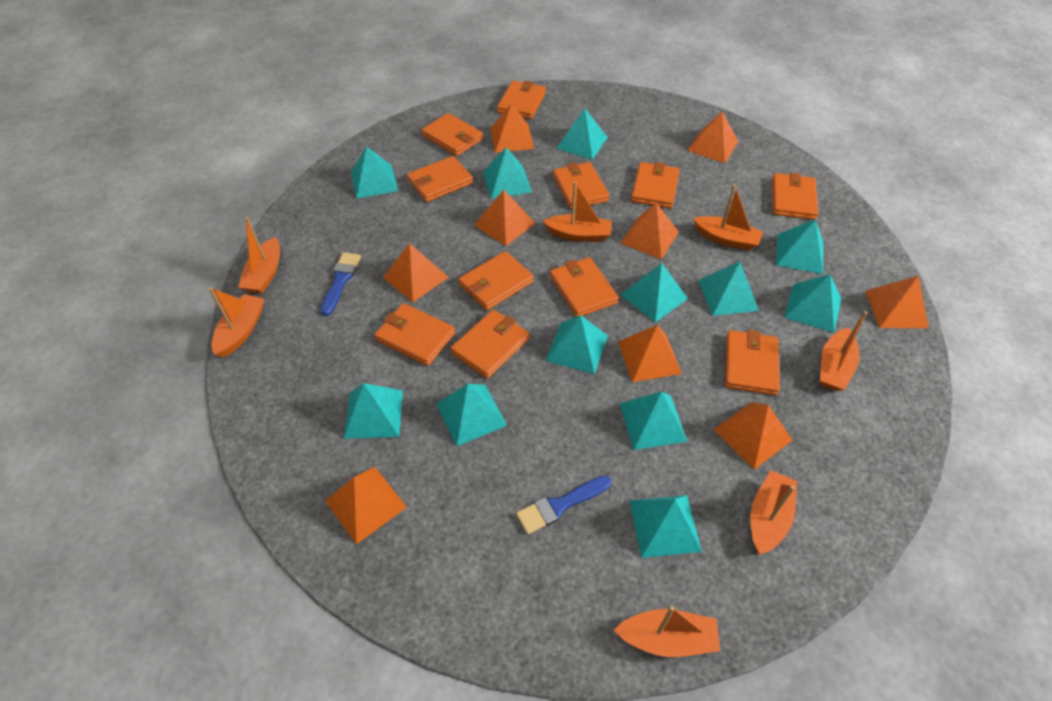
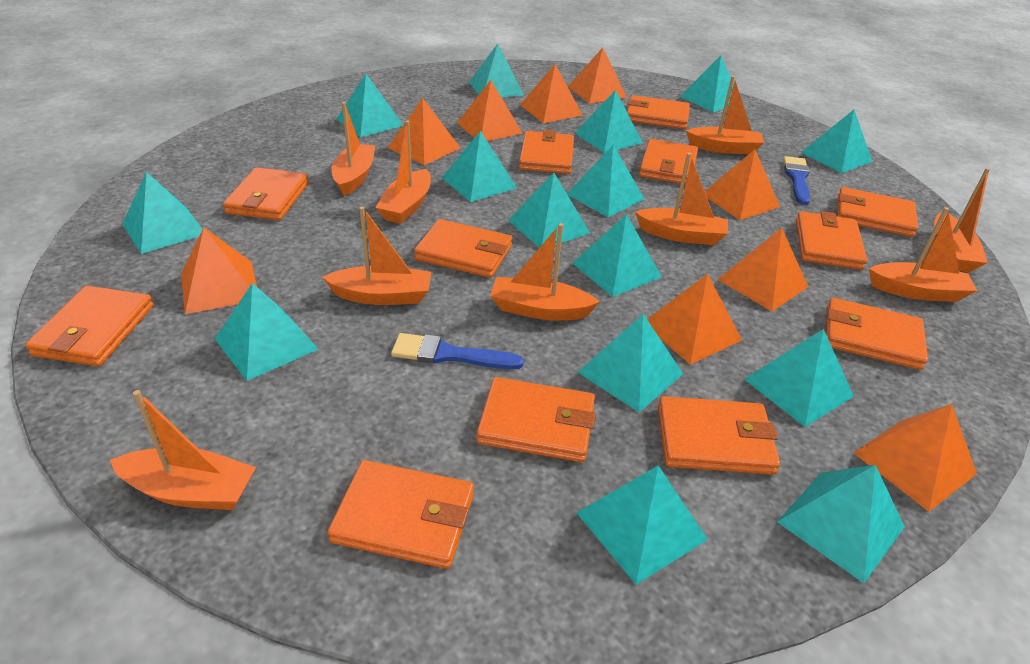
orange boat: [209,287,264,358] [238,216,280,294] [543,181,612,242] [614,606,720,657] [693,184,763,251] [750,470,797,555] [820,311,867,391] = 7 -> [110,390,256,510] [322,207,431,305] [331,102,375,196] [375,120,431,224] [490,223,600,321] [635,153,728,245] [686,76,764,154] [869,207,977,302] [934,168,990,272] = 9
orange wallet: [374,303,455,366] [407,156,473,202] [421,113,483,156] [450,310,530,378] [458,251,534,310] [497,81,546,119] [550,257,619,317] [553,162,610,209] [631,162,680,208] [725,330,780,395] [772,172,819,220] = 11 -> [25,286,154,366] [223,167,309,220] [328,460,474,569] [414,219,512,278] [476,377,596,462] [519,130,574,174] [627,95,690,129] [639,139,698,185] [658,396,780,475] [796,211,867,270] [826,298,928,370] [837,187,918,237] = 12
turquoise pyramid: [343,383,403,439] [351,146,398,199] [436,384,507,446] [483,147,532,199] [545,315,608,374] [556,108,608,160] [619,392,688,450] [621,263,688,323] [629,495,702,558] [698,261,759,316] [776,219,824,274] [784,274,842,333] = 12 -> [122,172,203,254] [215,283,318,381] [337,74,403,137] [442,131,517,202] [469,44,524,98] [508,173,590,248] [567,145,644,217] [572,214,662,297] [575,90,643,153] [577,314,683,412] [577,466,708,584] [680,56,734,112] [744,329,854,427] [777,465,905,583] [801,110,873,173] = 15

